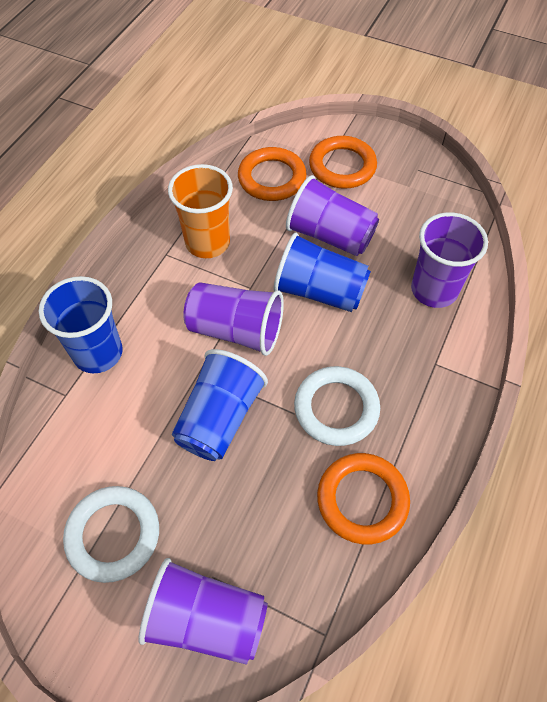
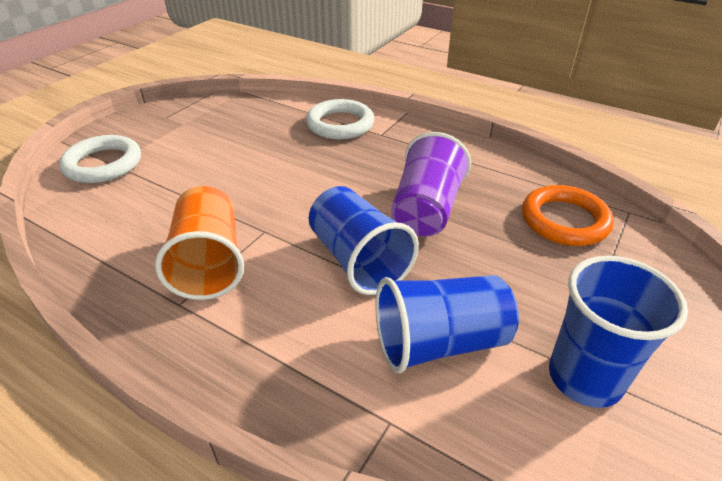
orange ring: [238,147,307,201] [309,136,377,189] [317,453,410,544] = 3 -> [522,185,614,246] = 1
purple cup: [138,558,268,665] [183,282,284,356] [286,175,379,256] [411,212,488,308] = 4 -> [391,132,471,236] = 1

